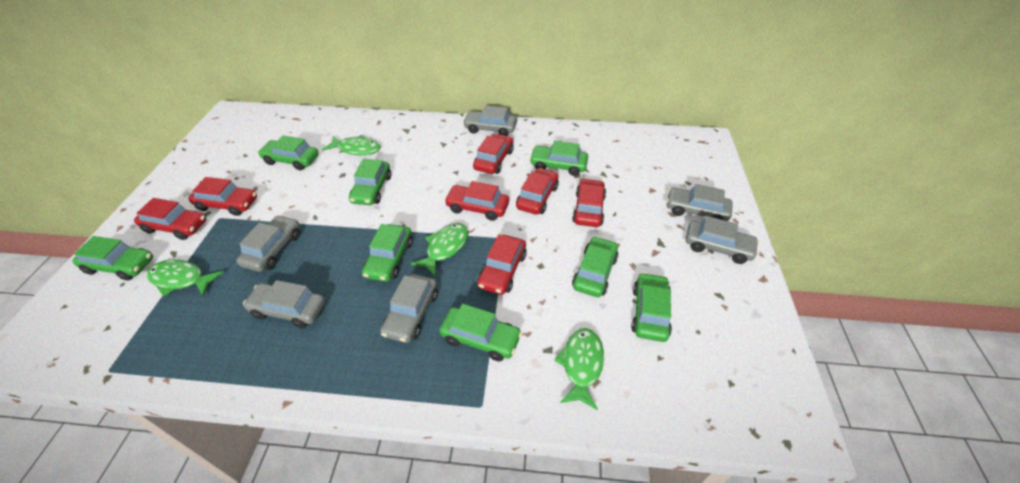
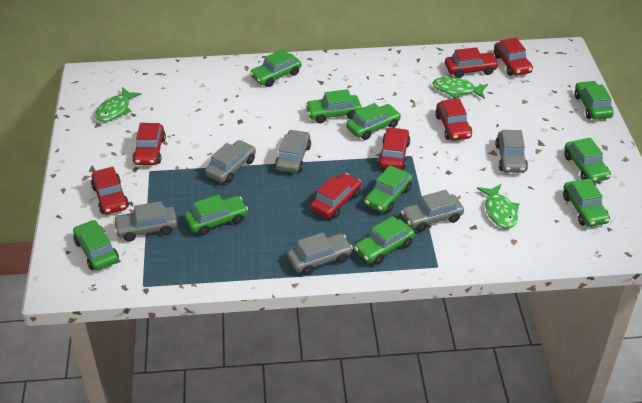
green car: [72,236,153,281] [258,135,319,170] [349,159,391,205] [362,224,413,282] [439,304,522,361] [530,141,588,176] [572,236,619,297] [631,272,672,342] = 8 -> [73,220,119,271] [185,195,248,235] [250,49,301,87] [305,89,362,123] [346,103,401,140] [354,216,415,265] [364,165,413,213] [563,178,610,227] [564,137,611,183] [574,81,614,120] = 10
green fish: [147,259,224,297] [322,135,381,155] [411,223,468,276] [554,328,604,410] = 4 -> [95,87,141,122] [432,77,488,99] [477,184,519,228] = 3

